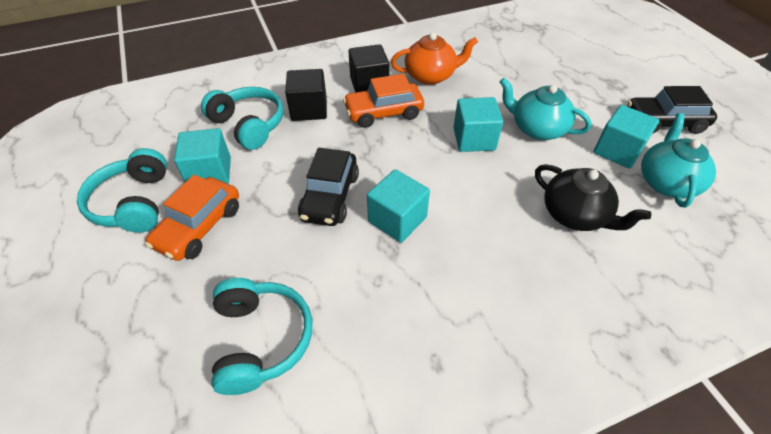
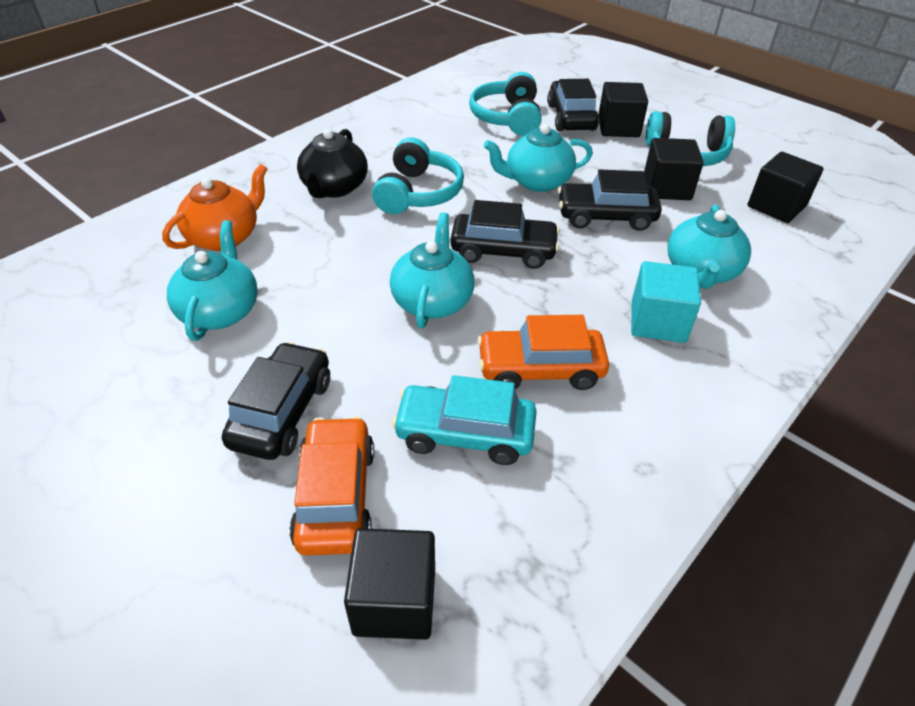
black car: [298,148,359,226] [627,86,717,134] = 2 -> [222,342,330,460] [450,200,560,269] [547,79,599,131] [558,170,662,231] = 4
black cube: [285,69,327,121] [348,44,389,93] = 2 -> [344,528,435,640] [598,82,648,137] [644,138,704,200] [748,152,824,223] = 4
turquoise car: none = 0 -> [392,375,537,465] = 1
turquoise cube: [174,128,231,184] [367,169,430,243] [453,97,503,152] [593,105,659,169] = 4 -> [631,261,701,343] = 1
turquoise teapot: [500,78,591,140] [641,113,716,208] = 2 -> [167,220,258,341] [390,212,475,328] [484,124,593,192] [667,205,751,289] = 4

